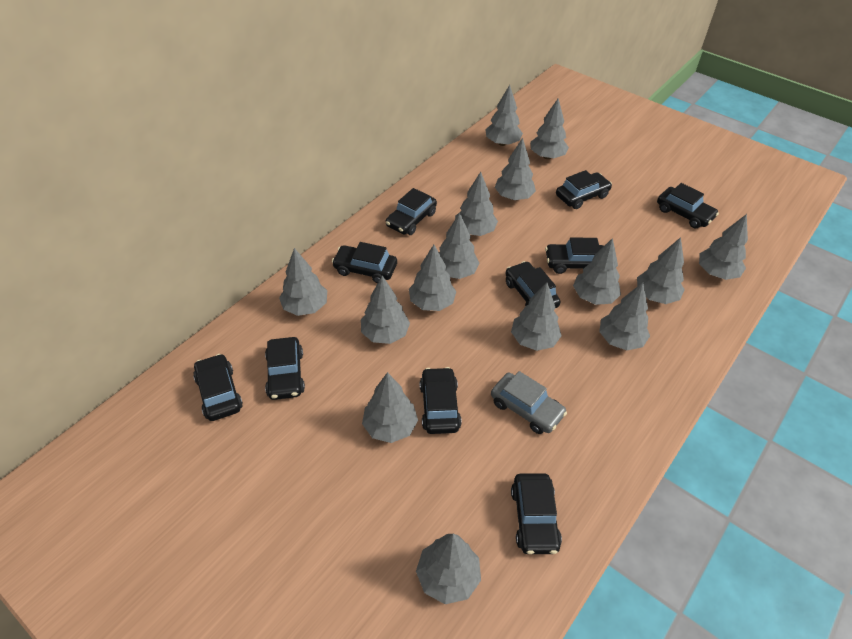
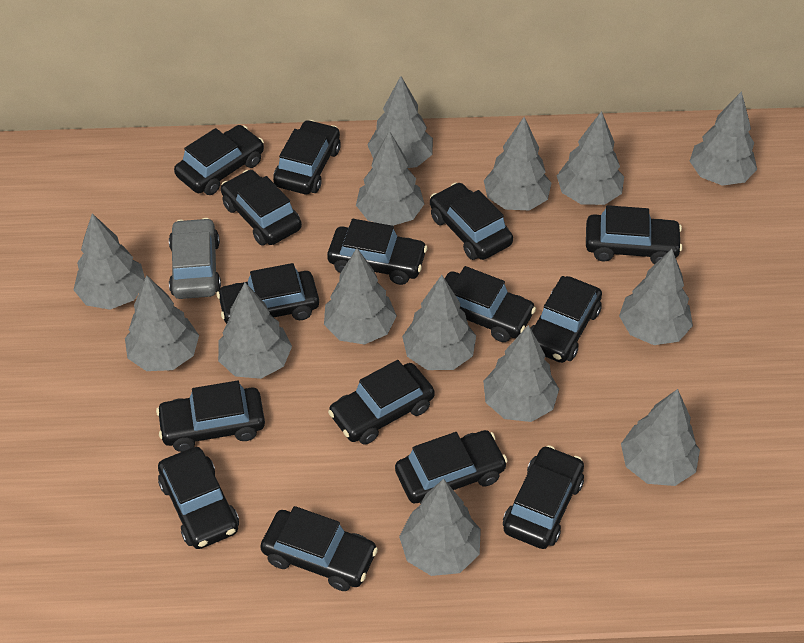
black car: [193,354,243,421] [265,337,305,400] [332,242,397,283] [386,188,437,235] [419,367,462,434] [506,261,561,308] [511,473,562,554] [545,237,604,274] [556,170,612,209] [657,183,719,228] = 10 -> [156,381,265,452] [158,447,239,549] [174,125,264,195] [217,263,319,324] [221,170,302,246] [260,506,378,591] [273,120,341,194] [327,219,427,285] [328,360,435,445] [395,430,508,504] [430,183,513,260] [445,266,536,342] [503,445,584,549] [531,276,602,363] [586,205,683,264] = 15
grey tree: [279,248,327,316] [361,276,410,344] [362,372,418,443] [409,245,457,311] [416,534,481,604] [439,213,480,279] [455,172,498,236] [485,85,523,146] [495,138,536,200] [511,283,562,351] [531,99,569,159] [573,238,621,305] [599,282,650,350] [637,237,685,304] [699,214,748,280] = 15 -> [73,213,145,310] [125,275,199,371] [218,283,292,379] [324,248,397,345] [356,131,424,226] [367,76,433,168] [399,479,481,576] [402,275,476,370] [483,325,559,422] [484,117,551,210] [557,111,624,205] [619,249,693,345] [621,389,700,486] [690,91,757,186] = 14

